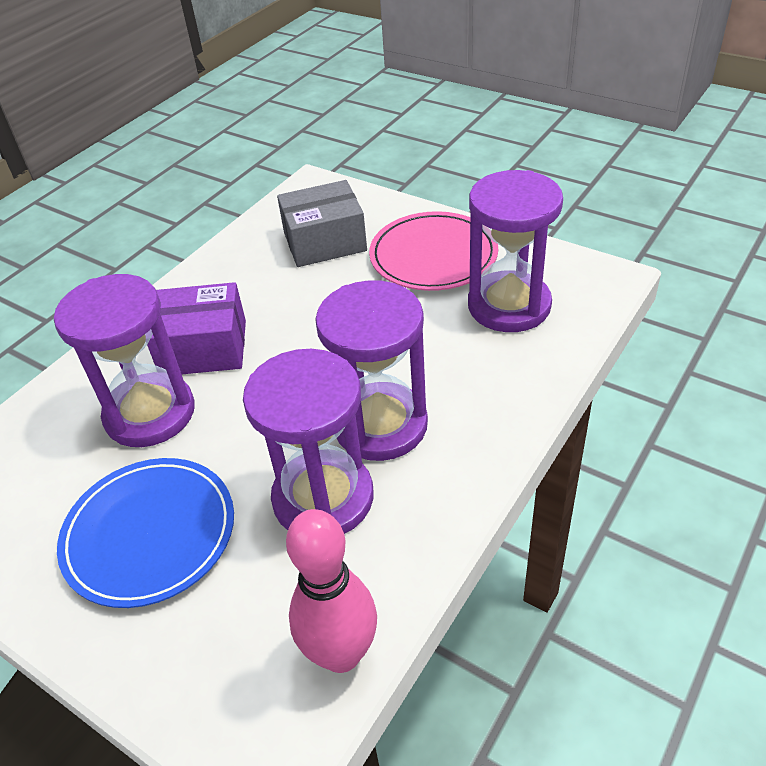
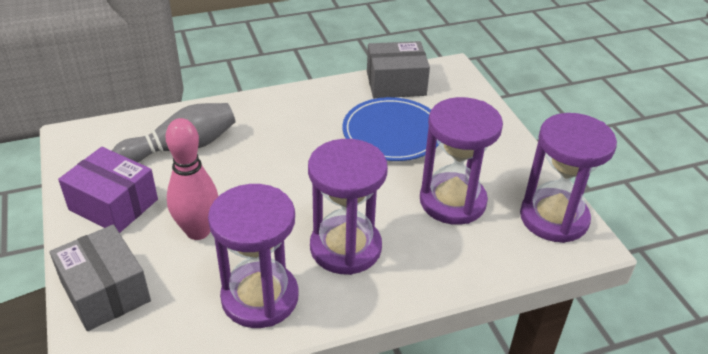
grey bowling pin: none = 0 -> [112,103,235,162] = 1
grey box: [277,180,367,267] = 1 -> [49,225,151,331] [367,41,430,98] = 2
pink plate: [369,211,498,291] = 1 -> none = 0

